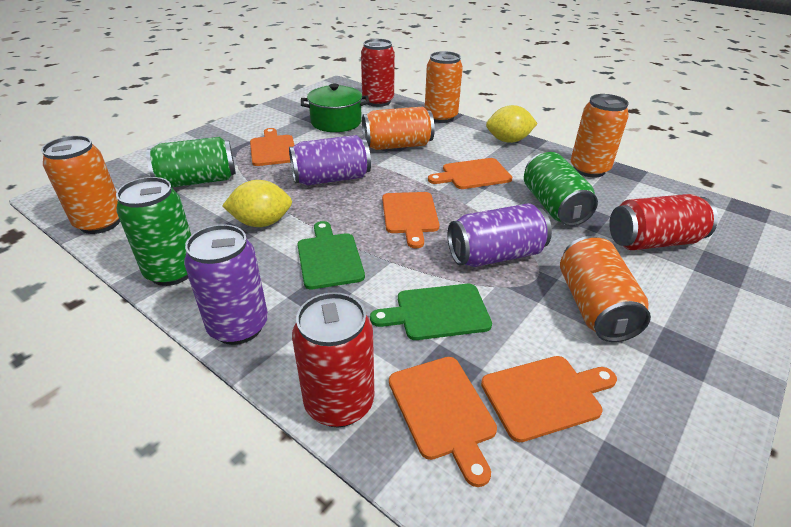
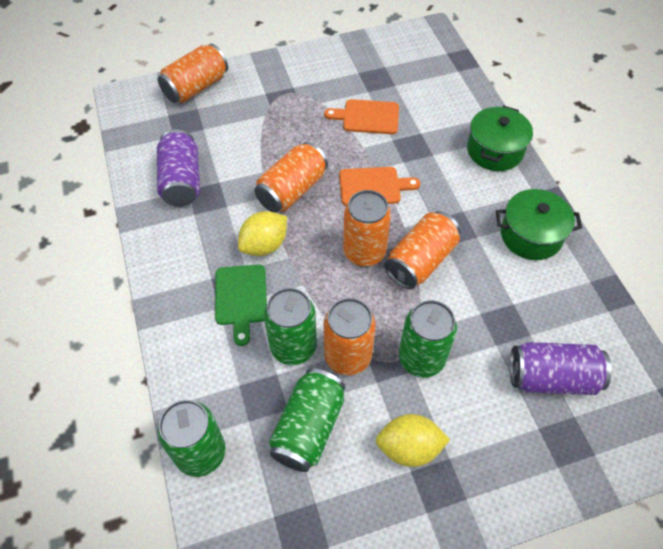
green can: [116,177,191,286] [146,137,236,187] [524,152,598,226] = 3 -> [158,400,226,477] [264,288,317,365] [269,368,345,472] [399,300,457,378] = 4
green cutting board: [297,221,365,289] [370,284,492,340] = 2 -> [215,264,267,346] = 1
green pot: [301,83,369,132] = 1 -> [467,105,533,171] [496,189,582,260] = 2
orange cutting board: [250,128,295,166] [382,192,440,248] [389,357,497,487] [428,158,512,189] [481,356,617,442] = 5 -> [324,99,399,134] [339,167,420,206] = 2
purple can: [184,224,268,345] [289,135,371,185] [448,203,552,267] = 3 -> [157,129,200,207] [509,342,612,395] = 2
red can: [292,292,374,427] [361,39,395,107] [609,194,718,250] = 3 -> none = 0

